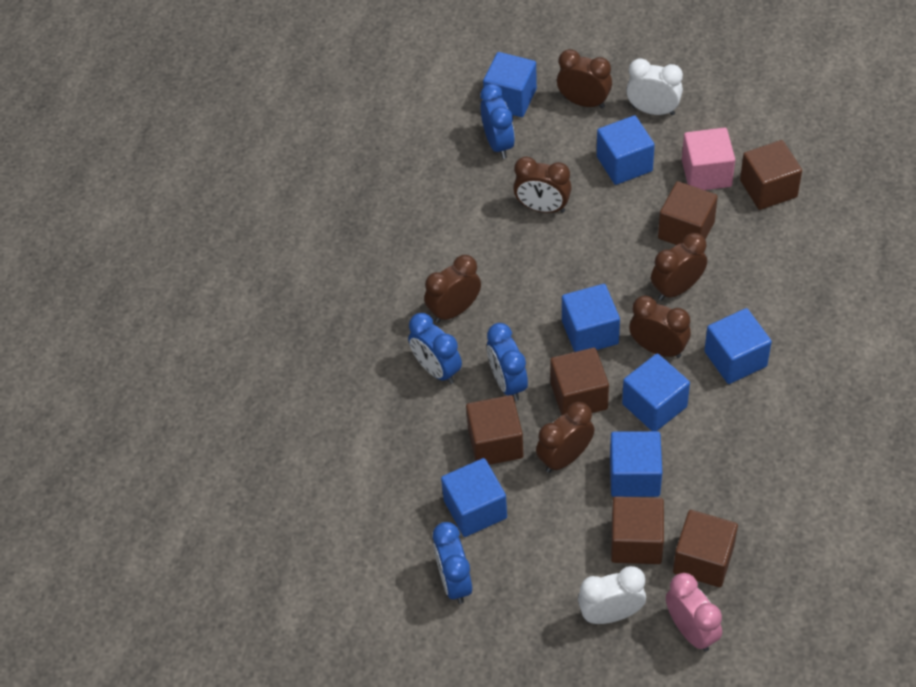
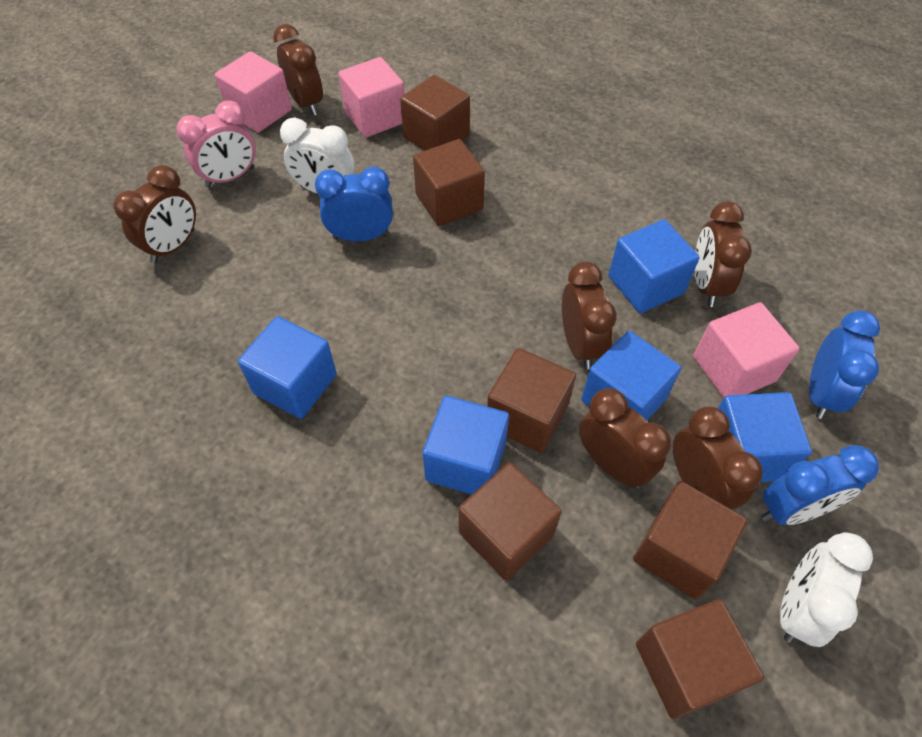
blue clock: [408,313,462,384] [433,522,472,604] [480,84,515,159] [487,323,528,401] = 4 -> [315,166,393,241] [761,445,879,525] [809,310,880,419] = 3
blue cube: [441,458,507,537] [483,52,537,117] [562,284,620,352] [597,115,655,185] [610,431,662,497] [622,353,690,431] [704,308,772,384] = 7 -> [238,316,337,419] [423,396,509,495] [581,331,681,420] [608,219,700,313] [718,392,812,482] = 5
pink cube: [682,127,735,190] = 1 -> [215,51,292,133] [338,57,404,138] [693,302,799,398] = 3

